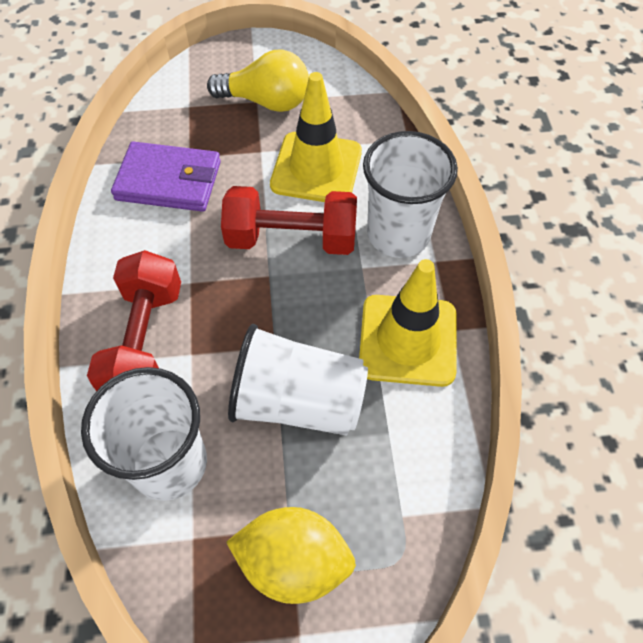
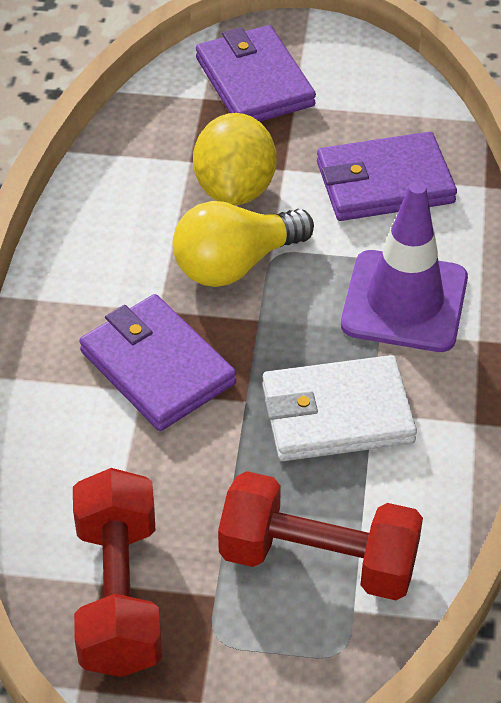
purple traffic cone: none = 0 -> [341,181,468,352] = 1
purple wallet: [111,142,221,212] = 1 -> [79,294,236,431] [196,25,316,122] [317,132,457,221] = 3
white cup: [81,367,207,501] [228,324,368,436] [363,131,458,258] = 3 -> none = 0
white wallet: none = 0 -> [263,355,417,461] = 1
yellow traffic cone: [270,72,362,202] [359,259,456,387] = 2 -> none = 0

